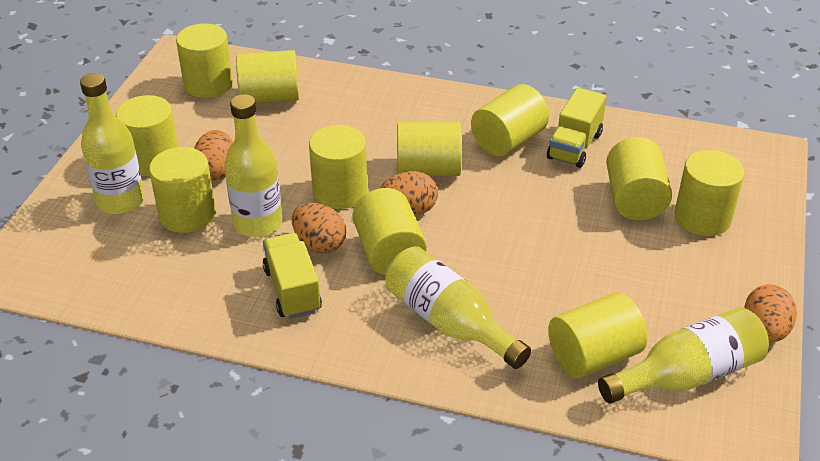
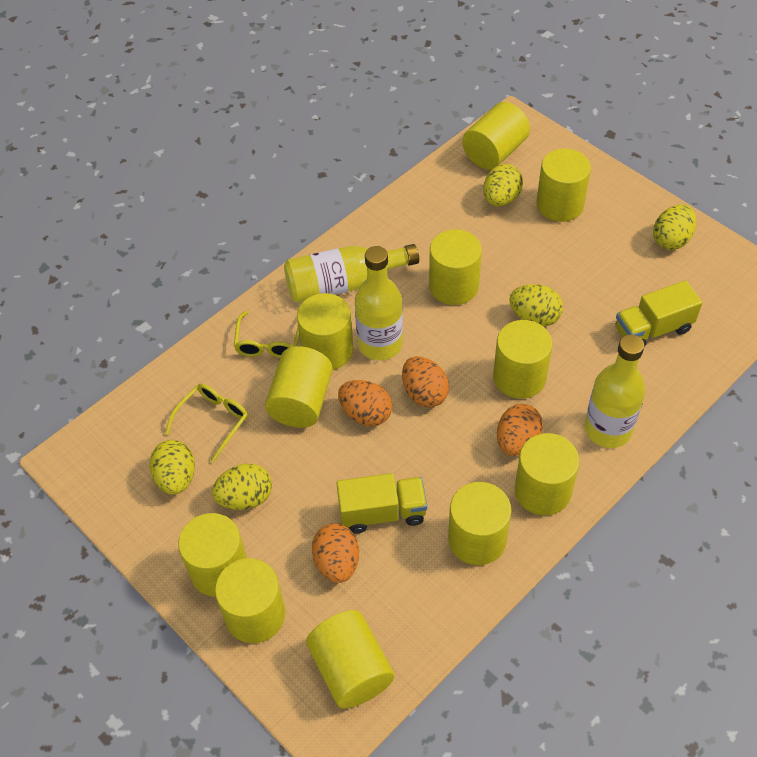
yellow bottle: [80,73,145,214] [224,94,282,237] [385,246,531,369] [598,307,769,404] = 4 -> [284,244,419,303] [355,246,403,360] [585,334,645,448] = 3
yellow egg: none = 0 -> [150,440,195,495] [212,464,272,510] [483,164,523,206] [509,284,563,327] [653,204,697,250] = 5
yellow glasses: none = 0 -> [165,384,248,463] [234,311,299,358] = 2

